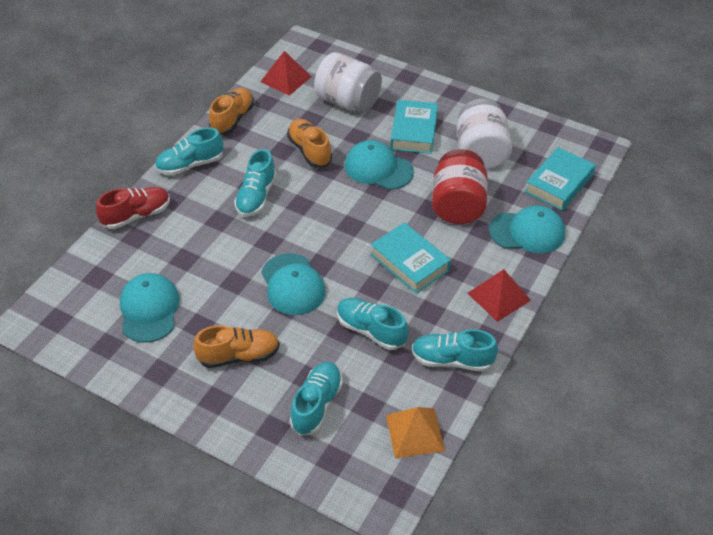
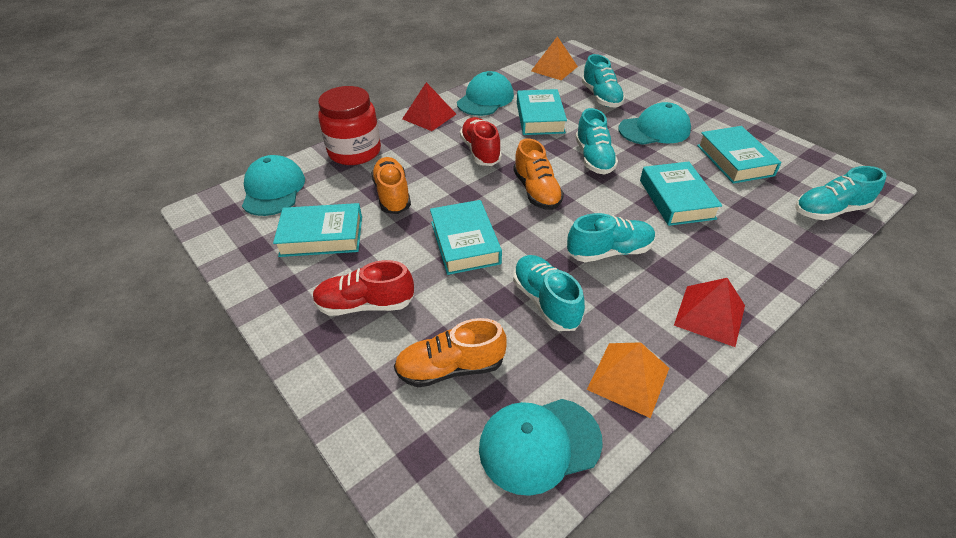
orange pyramid: [386,407,445,459] = 1 -> [531,36,578,80] [587,342,669,418] = 2
red shoe: [96,187,170,229] = 1 -> [313,260,414,316] [460,117,502,166] = 2
turquoise book: [370,222,451,294] [390,100,438,154] [525,147,596,211] = 3 -> [273,203,362,257] [430,200,502,275] [517,89,567,135] [640,162,722,226] [697,126,782,184] = 5
white jar: [314,52,382,112] [457,99,512,170] = 2 -> none = 0

